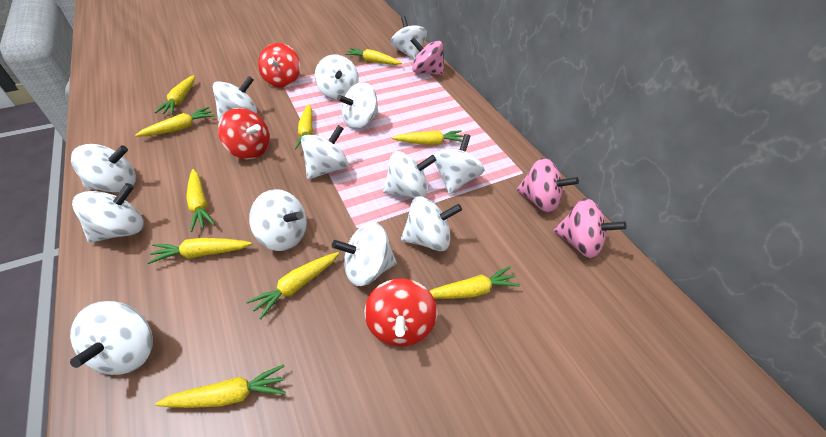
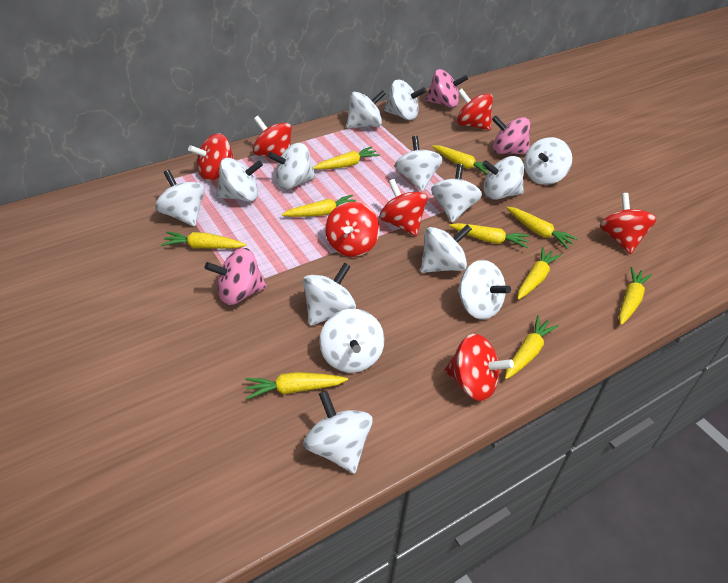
red spinning top: [218,108,269,159] [258,43,300,88] [364,279,437,347] = 3 -> [188,133,235,181] [253,116,292,157] [325,202,379,257] [379,179,428,236] [444,334,514,401] [457,88,493,130] [600,193,656,254] = 7
white spinning top: [70,301,153,375] [71,144,136,192] [72,183,144,243] [213,76,257,121] [249,189,307,251] [301,125,348,179] [315,55,359,100] [332,222,397,286] [337,82,379,129] [383,151,436,198] [391,16,427,60] [401,196,462,251] [434,134,485,194] = 13 -> [155,170,205,226] [216,158,263,202] [268,143,316,189] [303,263,356,326] [303,391,373,474] [319,309,385,373] [346,90,386,128] [384,80,426,120] [395,136,443,191] [421,224,472,273] [431,164,482,222] [458,260,511,320] [482,156,524,200] [524,137,572,185] = 14

